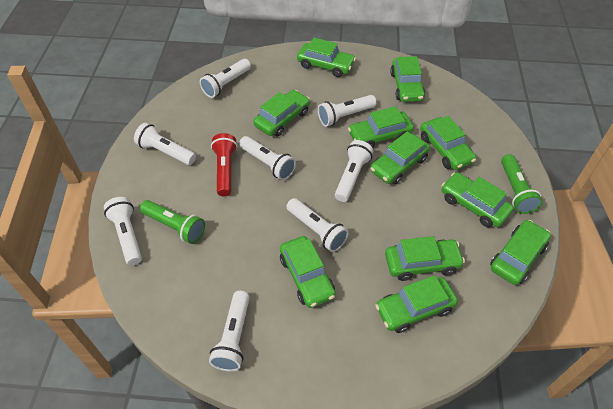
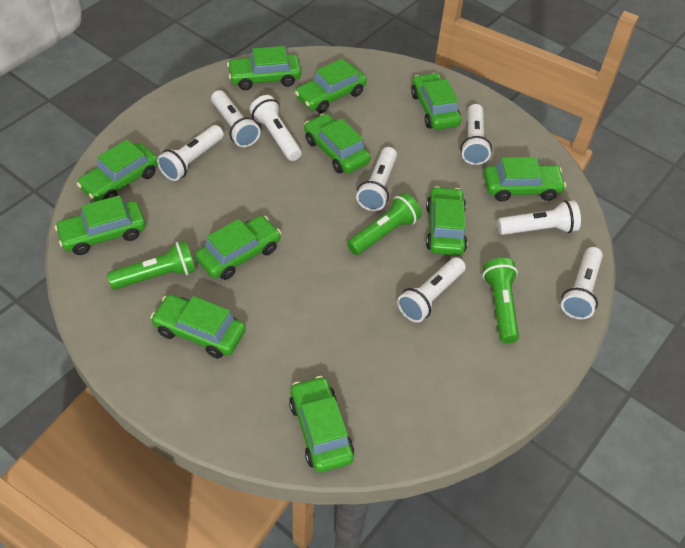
green flashlight: [140,200,205,244] [501,154,543,214] = 2 -> [107,241,196,290] [347,193,421,255] [483,258,519,344] = 3
red flashlight: [211,133,237,196] = 1 -> none = 0

